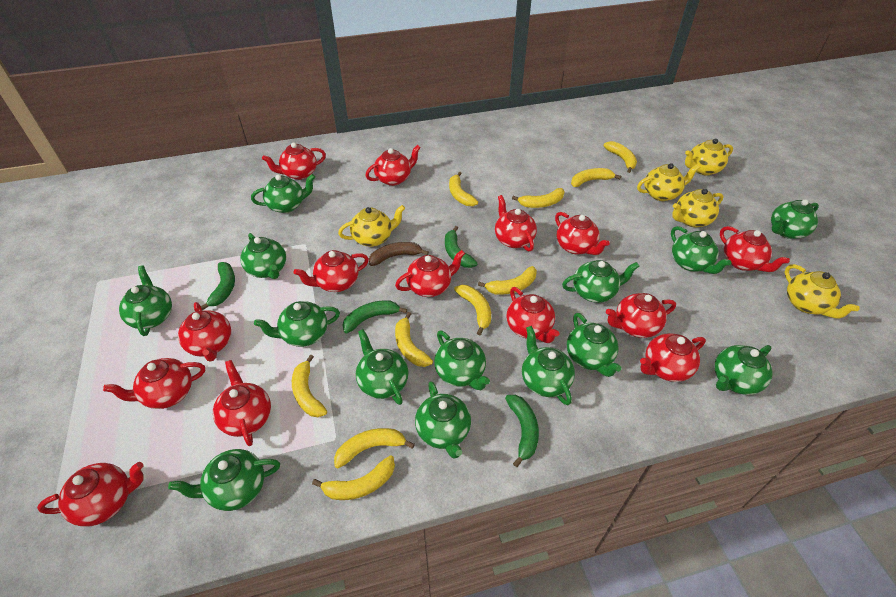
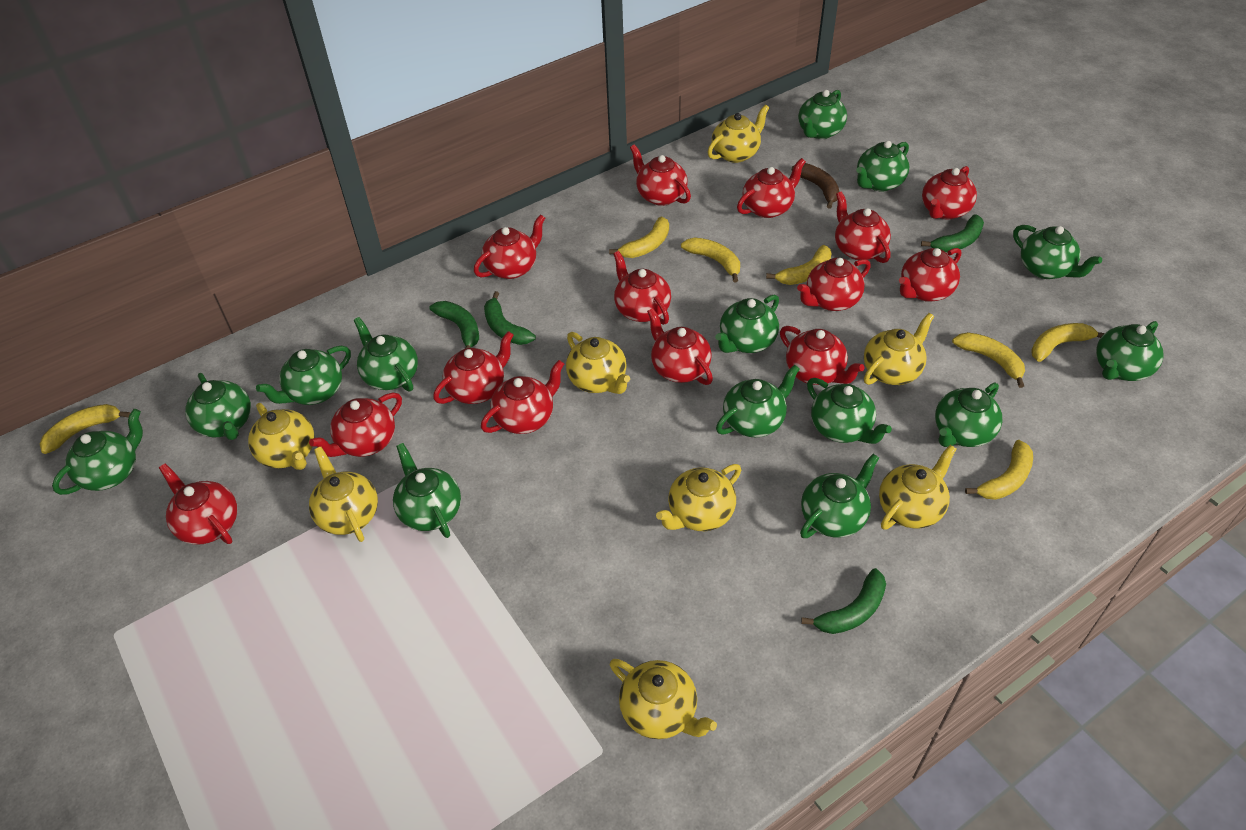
yellow banana: [292,354,327,417] [312,455,395,500] [334,428,415,468] [395,312,433,367] [449,172,478,206] [454,285,491,335] [478,266,537,295] [512,188,565,208] [571,168,621,187] [604,141,637,173] = 10 -> [40,404,130,454] [609,216,669,258] [681,237,740,282] [766,245,832,285] [952,332,1025,388] [965,440,1033,500] [1031,323,1105,362] = 7
yellow teapot: [338,205,405,247] [637,163,700,201] [672,189,723,227] [685,138,733,175] [785,264,860,319] = 5 -> [248,403,315,470] [309,447,378,542] [566,332,630,394] [610,659,717,739] [656,464,741,531] [708,105,769,163] [864,313,934,385] [879,445,956,529] = 8

